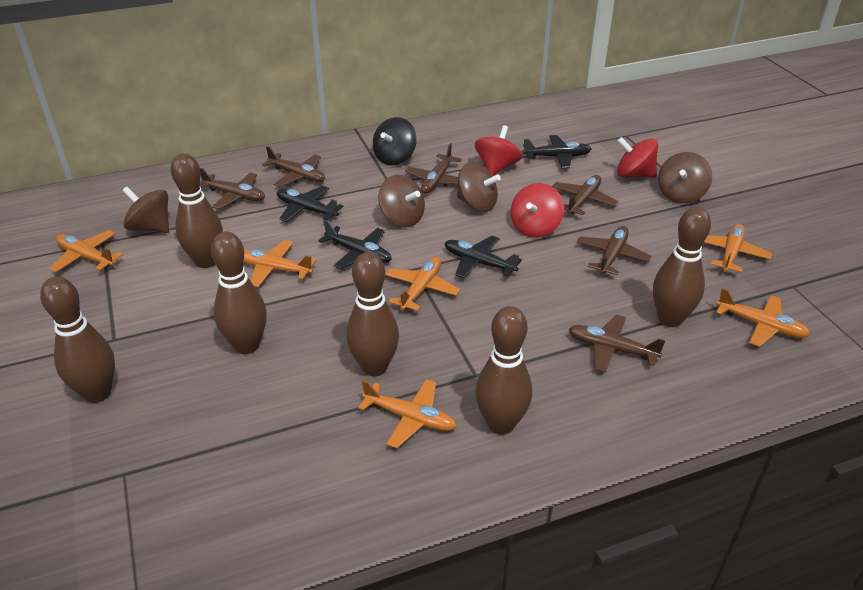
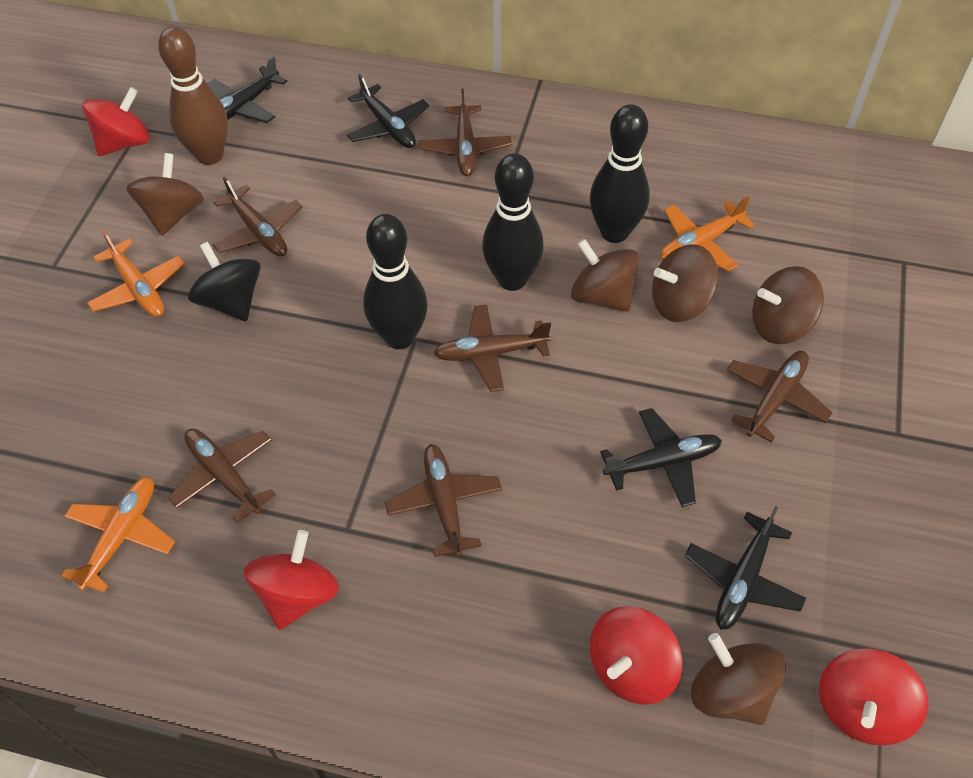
black bowling pin: none = 0 -> [363,214,427,349] [482,153,544,291] [590,104,650,243] = 3
brown bowling pin: [40,277,115,403] [171,153,223,268] [211,232,267,354] [346,252,399,376] [475,306,532,435] [653,207,711,327] = 6 -> [158,26,228,165] = 1
brown spinning top: [122,187,169,233] [378,175,425,227] [457,162,501,212] [658,152,712,203] = 4 -> [126,153,204,236] [571,239,639,312] [652,244,719,322] [691,633,786,725] [752,266,824,344] = 5
orange plane: [49,230,123,272] [244,240,316,287] [358,379,457,448] [385,257,460,311] [704,224,772,272] [716,288,810,347] = 6 -> [61,477,175,593] [87,231,185,317] [660,196,755,272] = 3
red spinning top: [475,125,522,176] [511,183,564,238] [617,137,658,178] = 3 -> [83,87,150,156] [244,530,339,630] [590,606,682,704] [819,648,929,746] = 4

